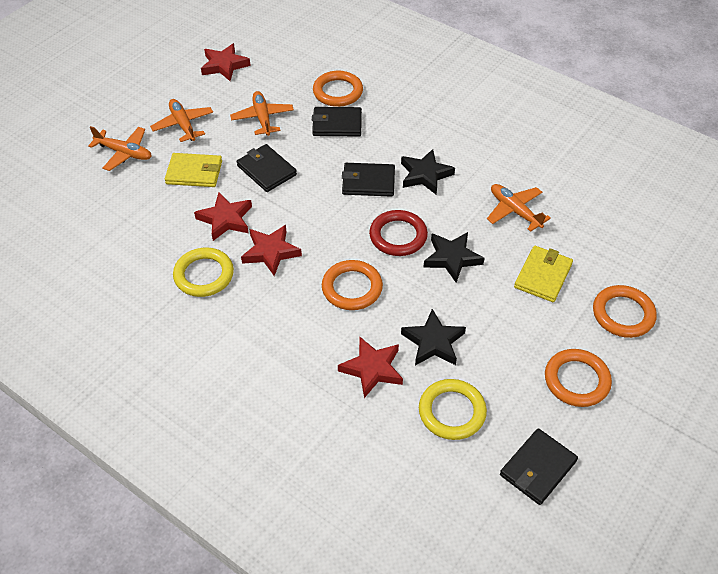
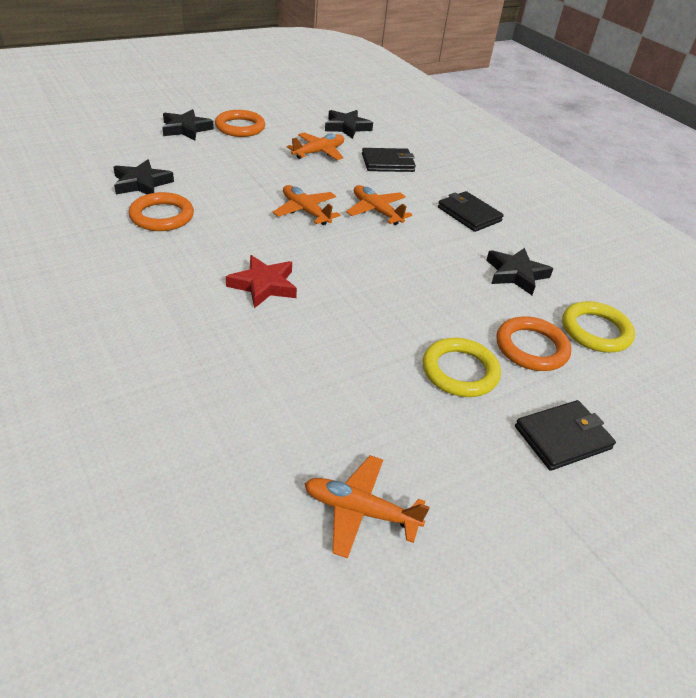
black star: [401,149,455,195] [401,309,466,365] [423,232,485,283] = 3 -> [113,159,174,195] [162,109,214,140] [325,110,373,139] [486,248,553,295] = 4
black wallet: [236,144,297,192] [312,107,362,136] [342,163,395,197] [500,428,578,505] = 4 -> [362,148,416,172] [438,191,504,232] [515,400,616,471] = 3
orange ring: [313,71,363,107] [322,260,383,310] [545,349,612,407] [593,285,657,338] = 4 -> [129,192,194,231] [215,110,265,137] [496,316,571,371] = 3
red ring: [369,210,428,256] = 1 -> none = 0
red star: [194,192,252,241] [201,43,251,81] [241,225,302,276] [338,336,403,398] = 4 -> [226,255,297,308] = 1
yellow wallet: [165,153,222,187] [514,246,573,302] = 2 -> none = 0

